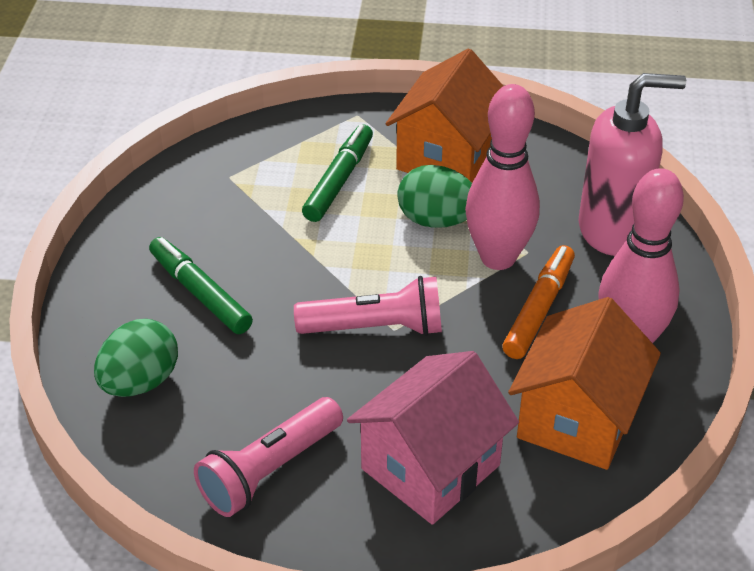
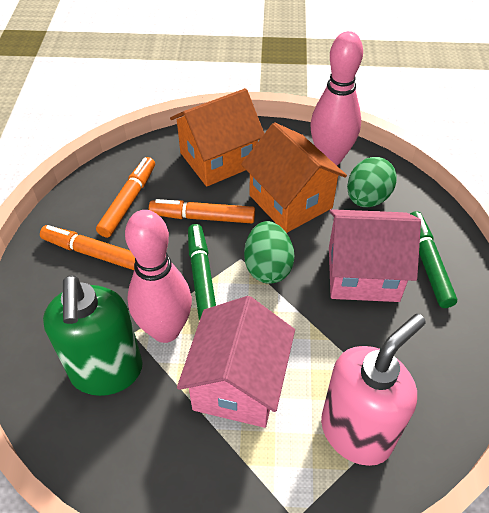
green soap dispenser: none = 0 -> [43,275,143,396] = 1
orange marker: [502,245,575,359] = 1 -> [40,225,135,270] [96,157,155,238] [149,199,255,223] = 3
pink flashlight: [194,397,343,517] [294,276,442,336] = 2 -> none = 0
pink house: [347,351,519,525] = 1 -> [177,296,295,428] [329,209,421,302] = 2

